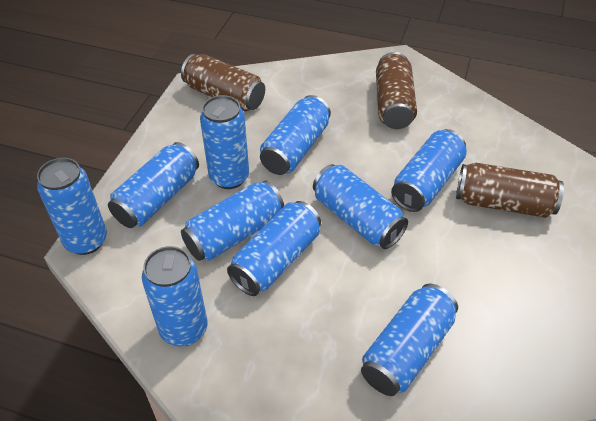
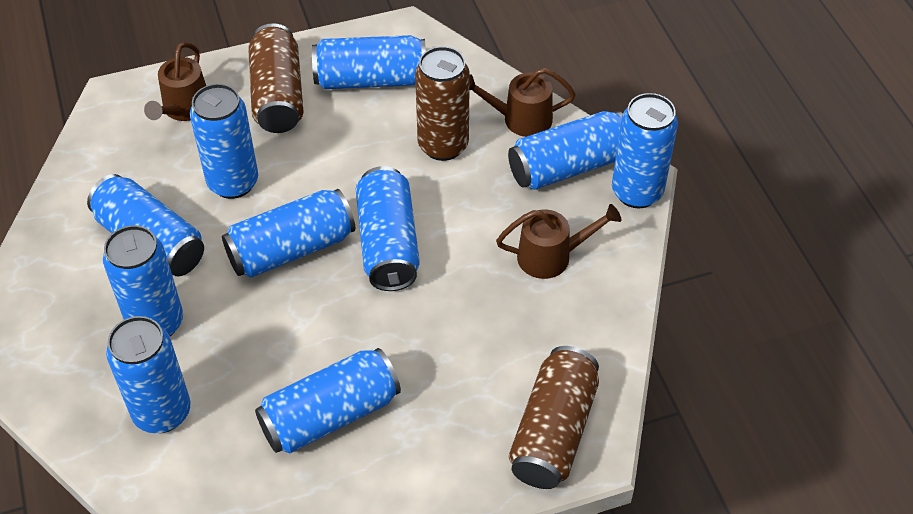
brown watering can: none = 0 -> [144,42,206,121] [469,68,576,137] [496,204,621,279] = 3

